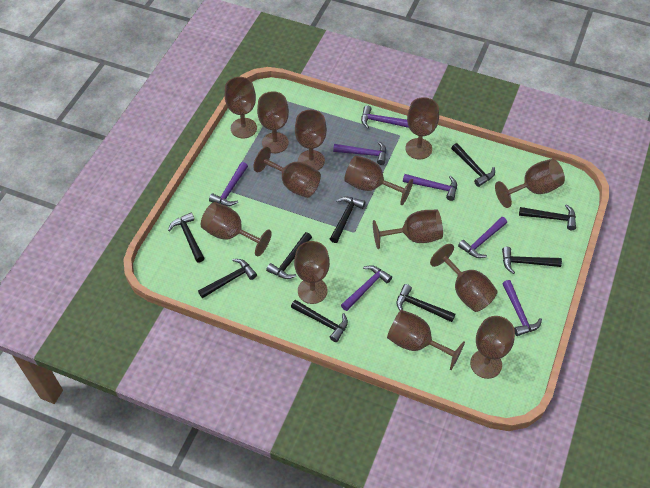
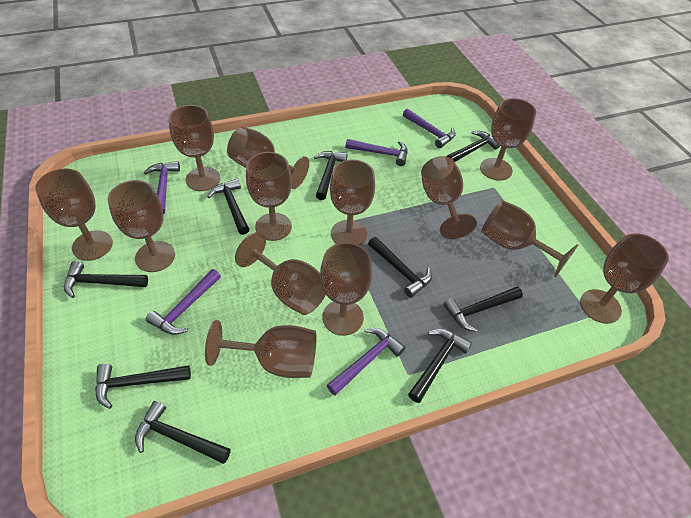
purple hammer: [209,162,248,206] [333,141,386,165] [341,265,392,311] [361,105,409,128] [403,174,457,201] [458,217,507,258] [502,280,542,336] = 7 -> [144,161,180,214] [146,269,221,335] [327,328,406,395] [345,139,408,166] [403,108,456,148] = 5

